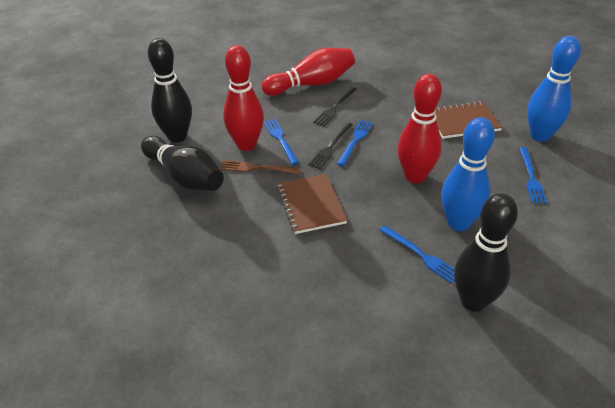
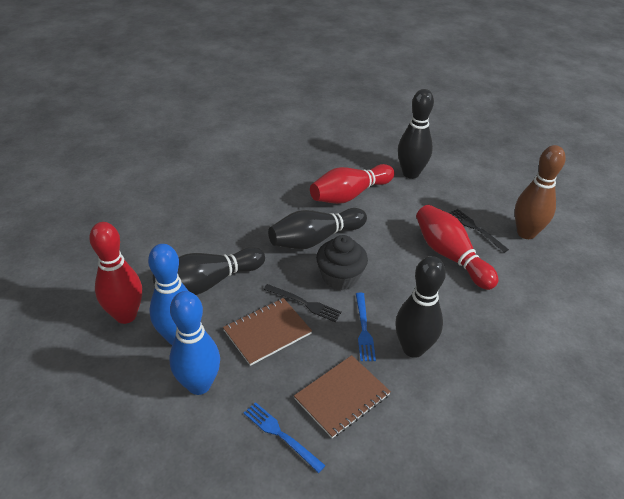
black bowling pin: [141,136,224,191] [148,38,192,142] [454,193,518,312] = 3 -> [153,247,265,295] [268,208,367,249] [395,256,446,358] [398,89,434,179] = 4
black cupcake: none = 0 -> [316,235,368,290] = 1
blue fork: [263,119,299,165] [337,120,373,166] [379,226,454,283] [519,147,547,204] = 4 -> [244,402,326,473] [356,293,376,361] = 2
brown bowling pin: none = 0 -> [515,145,565,239] = 1
brown fork: [220,160,301,174] = 1 -> none = 0

